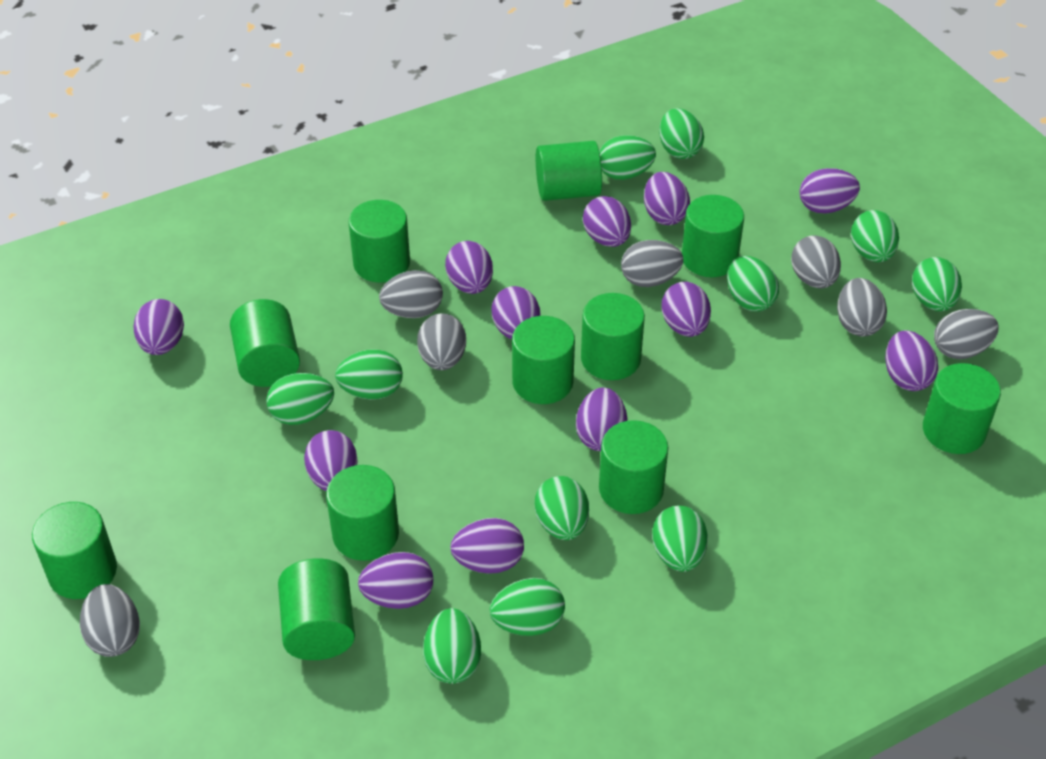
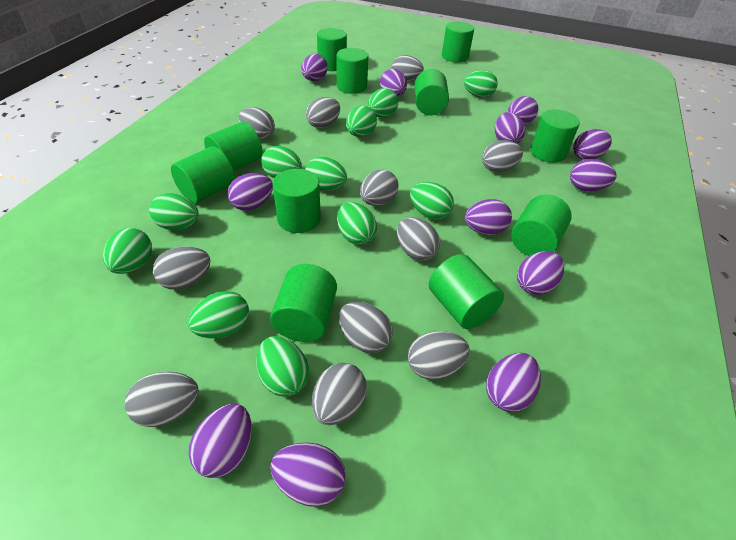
grey egg: [80,584,140,657] [379,270,443,318] [417,313,466,370] [621,240,683,287] [791,235,841,289] [837,278,887,337] [934,309,999,359] = 7 -> [125,372,199,427] [153,246,210,290] [238,107,275,140] [306,97,340,128] [312,363,367,425] [339,302,393,353] [360,170,399,206] [391,55,424,81] [397,217,440,261] [408,331,470,380] [482,140,523,172] = 11

